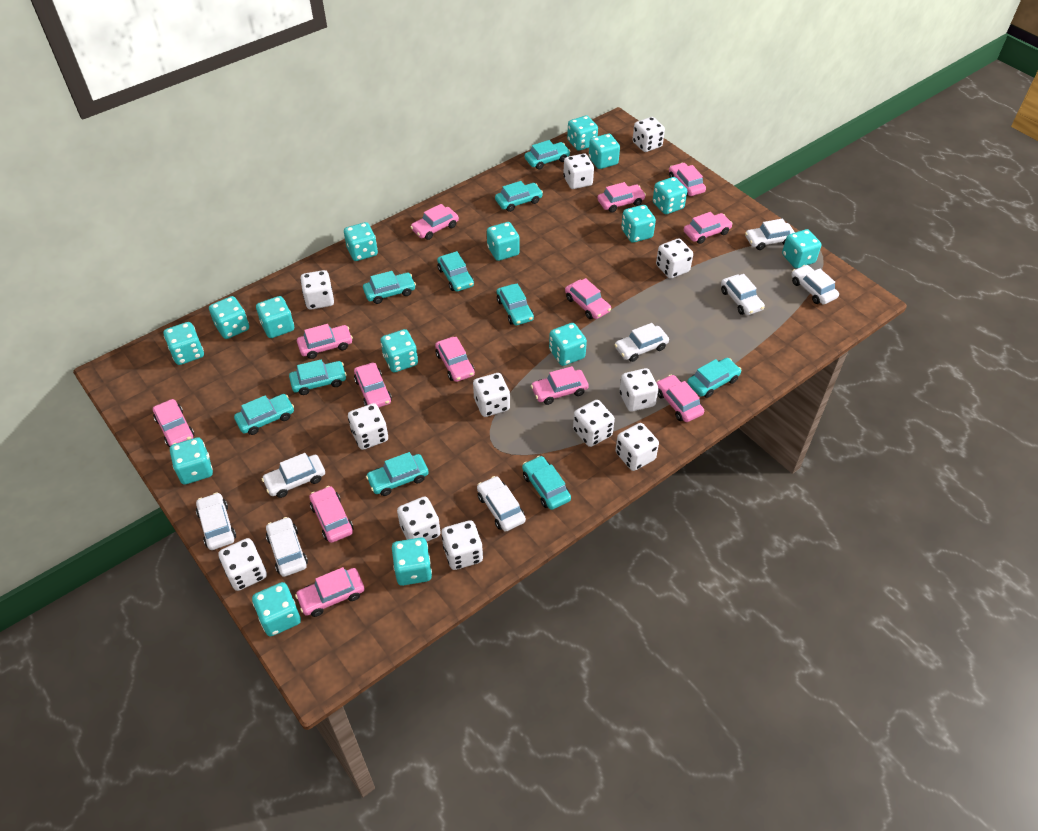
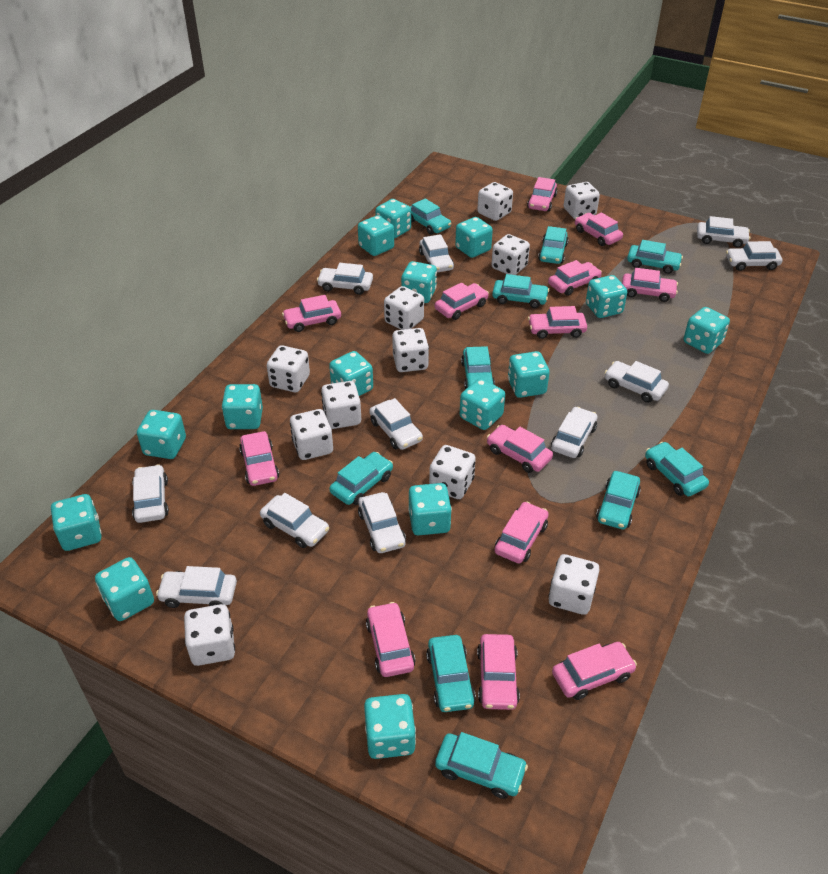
white car: [196,492,236,550] [262,453,325,498] [266,517,308,577] [477,476,526,532] [615,323,669,362] [721,274,765,315] [745,218,795,250] [791,265,839,304] = 8 -> [132,464,169,523] [156,566,237,608] [260,493,329,548] [317,263,373,295] [358,492,406,553] [369,398,423,450] [419,234,454,273] [551,407,597,458] [604,361,669,403] [697,216,750,248] [726,241,783,271] = 11
white dice: [218,538,267,591] [300,270,334,310] [348,403,388,450] [397,497,441,541] [441,520,483,570] [473,373,510,417] [563,154,594,189] [573,400,615,447] [615,423,659,471] [619,368,659,412] [633,117,665,152] [656,238,693,279] = 12 -> [184,604,235,666] [267,345,310,392] [290,409,333,460] [321,381,361,429] [384,286,424,330] [392,328,429,372] [429,445,476,499] [477,182,513,221] [491,234,530,275] [549,554,600,615] [564,182,600,219] = 11

